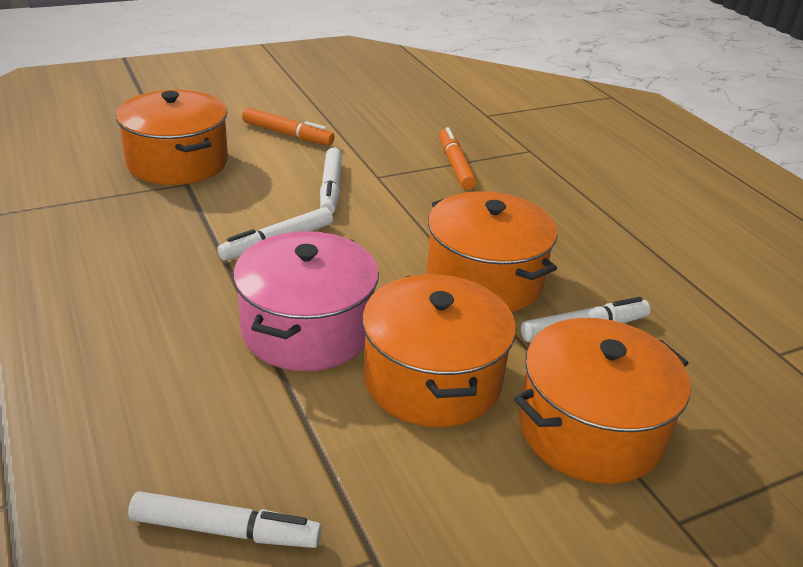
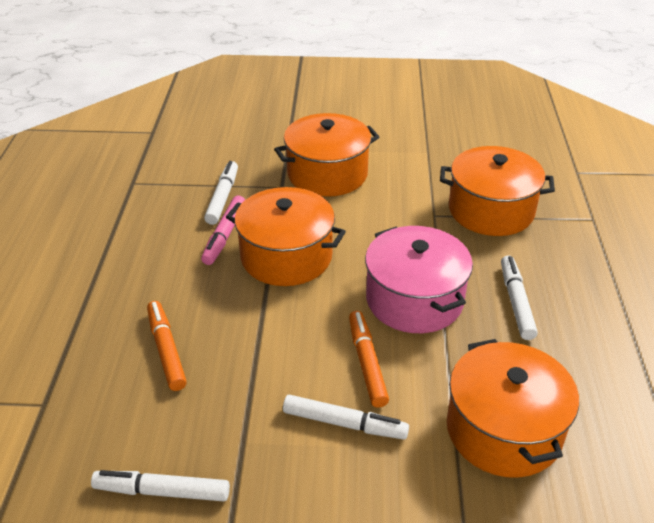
pink marker: none = 0 -> [201,196,245,265] = 1

